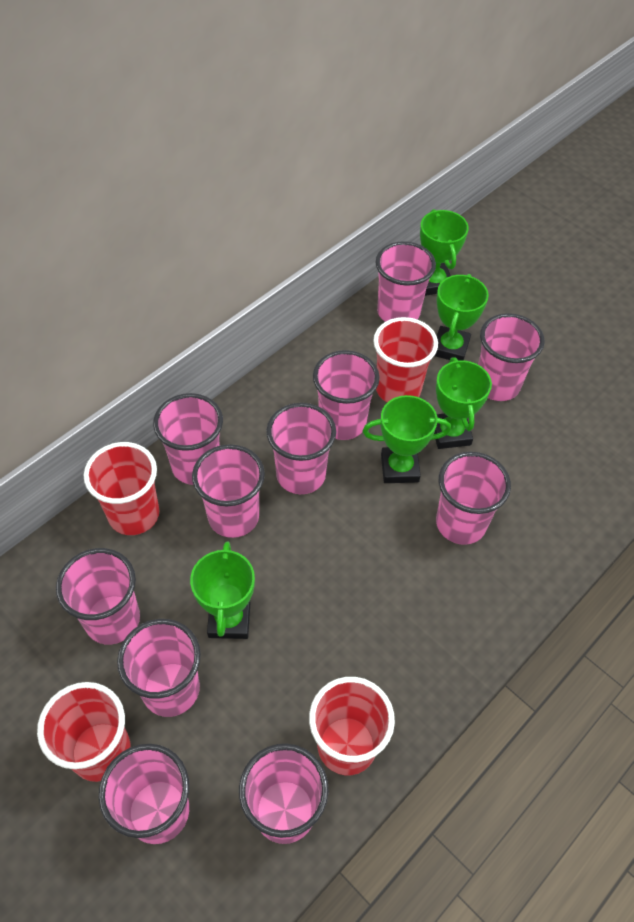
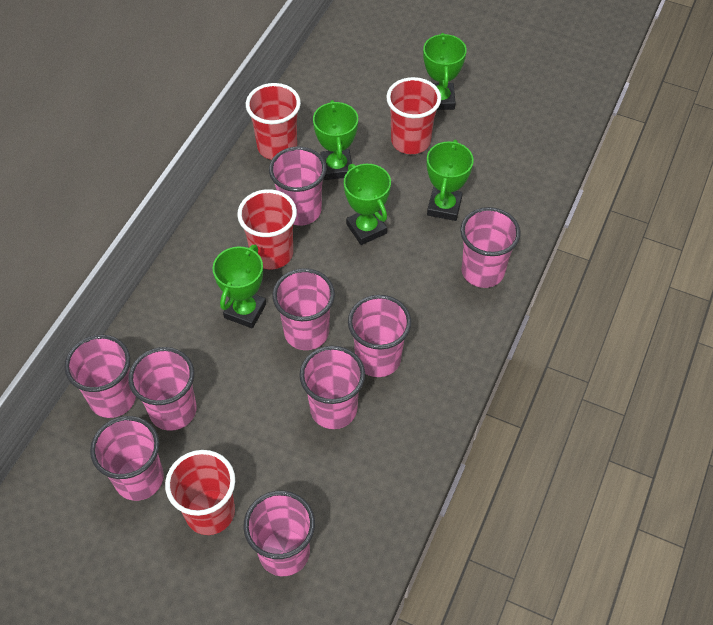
pink cup: [56,548,140,644] [98,744,189,844] [117,619,201,717] [153,393,223,485] [192,444,265,538] [239,744,329,844] [266,403,336,494] [313,350,380,440] [375,241,436,322] [436,452,511,545] [478,313,545,401] = 11 -> [64,335,136,418] [90,416,164,501] [128,347,197,431] [243,491,315,576] [269,146,326,226] [272,268,335,350] [299,346,365,429] [348,295,411,377] [460,207,521,288] = 9

